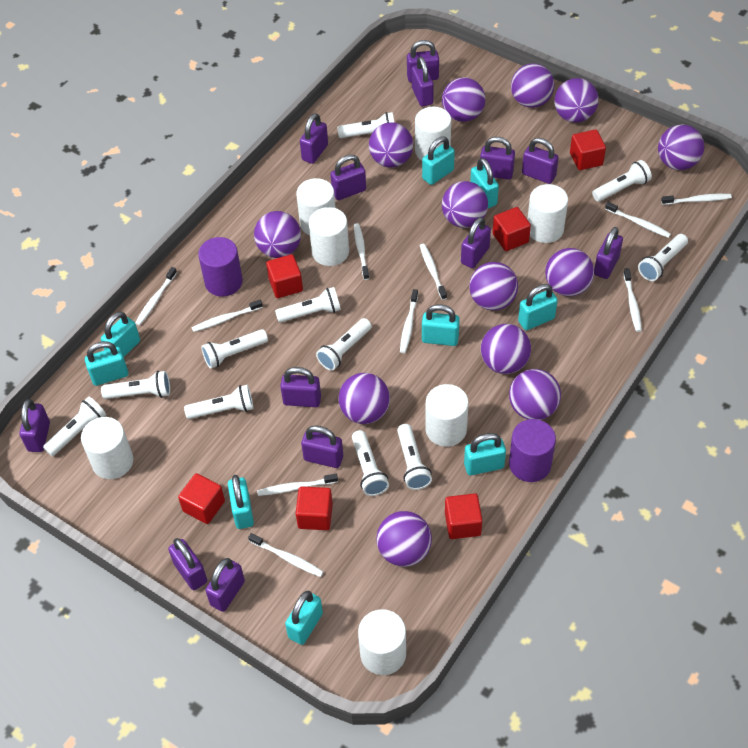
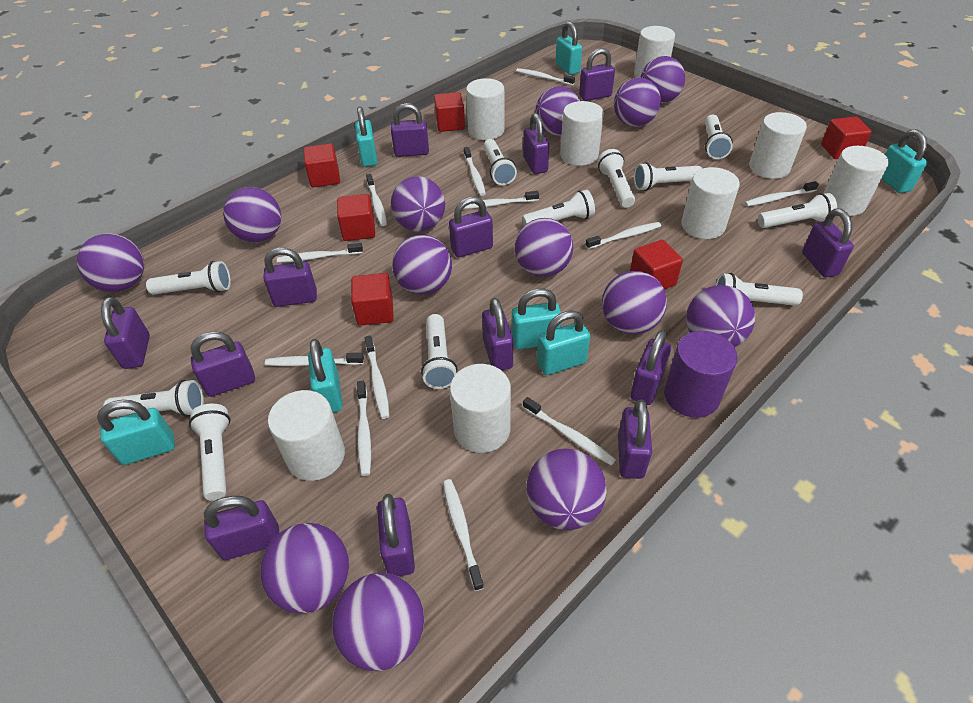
purple cylinder: [198,237,243,297] [509,419,556,482] = 2 -> [664,331,738,418] = 1
turquoise padlock: [85,341,129,386] [101,312,140,357] [228,475,254,529] [285,591,323,645] [422,136,455,185] [422,304,460,346] [464,433,506,475] [470,158,499,208] [518,284,558,330] = 9 -> [97,400,175,465] [308,339,343,412] [355,107,377,167] [511,288,561,349] [537,310,590,375] [556,21,582,75] [881,129,927,193] = 7
white cylinder: [81,417,133,479] [296,178,336,235] [309,207,349,266] [358,609,406,675] [415,107,451,161] [425,384,469,447] [527,184,568,243] = 7 -> [268,390,345,481] [450,364,511,453] [466,78,505,140] [560,101,604,166] [634,26,675,78] [681,167,740,239] [749,112,807,179] [823,146,889,216] = 8
white toothbrush: [135,267,177,326] [191,300,263,332] [248,533,323,577] [257,474,338,496] [354,223,369,280] [400,289,418,353] [420,244,447,300] [605,202,671,238] [623,268,642,332] [661,194,732,205] = 10 -> [265,353,364,366] [277,243,363,263] [357,381,371,476] [365,336,390,419] [366,174,387,226] [443,479,484,591] [463,191,539,209] [464,147,486,196] [516,68,575,85] [523,397,616,465] [585,222,661,249] [744,181,819,206] = 12

